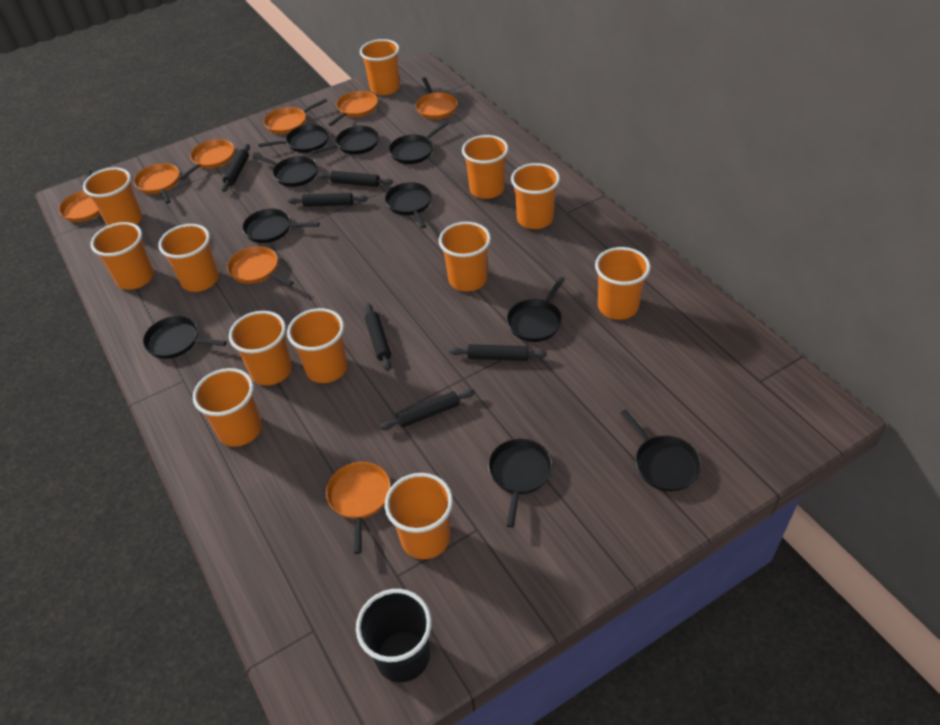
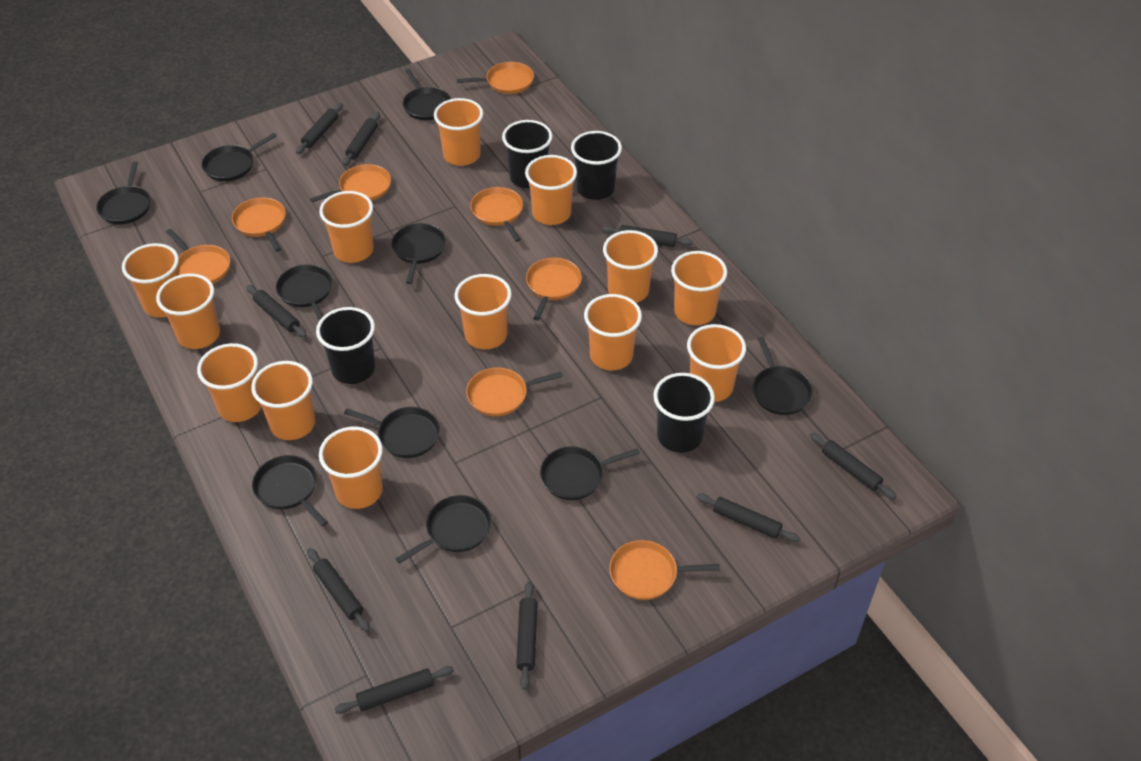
black cup: [356,589,432,682] = 1 -> [316,307,375,384] [502,120,553,188] [571,131,622,200] [653,373,715,453] = 4
black rolling pin: [221,144,250,192] [288,193,368,207] [318,171,393,187] [365,303,391,371] [380,389,475,430] [450,344,547,361] = 6 -> [246,285,307,338] [296,103,343,154] [307,548,370,632] [335,666,454,714] [343,112,380,166] [516,581,537,690] [603,225,693,247] [696,494,800,542] [810,433,897,499] = 9
orange cup: [83,167,142,226] [91,222,154,290] [158,224,219,292] [193,368,262,447] [229,311,292,385] [287,308,347,383] [360,39,400,95] [385,473,453,559] [439,222,491,291] [462,135,509,199] [511,163,560,229] [595,247,651,320] = 12 -> [122,243,179,318] [156,274,220,349] [197,343,262,422] [251,361,315,440] [319,191,374,263] [319,427,383,509] [434,98,483,166] [455,274,512,349] [525,155,577,225] [584,294,642,370] [603,230,658,303] [671,251,727,325] [687,324,746,402] = 13

